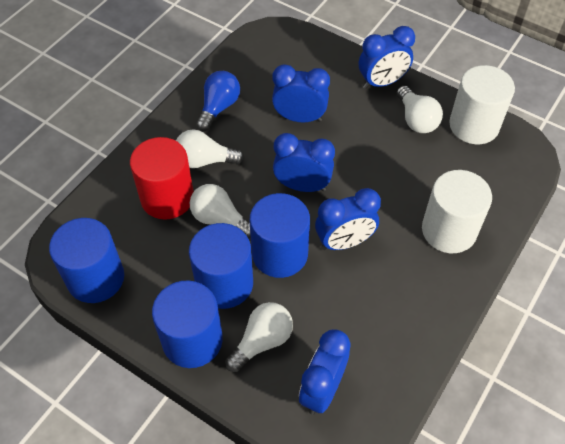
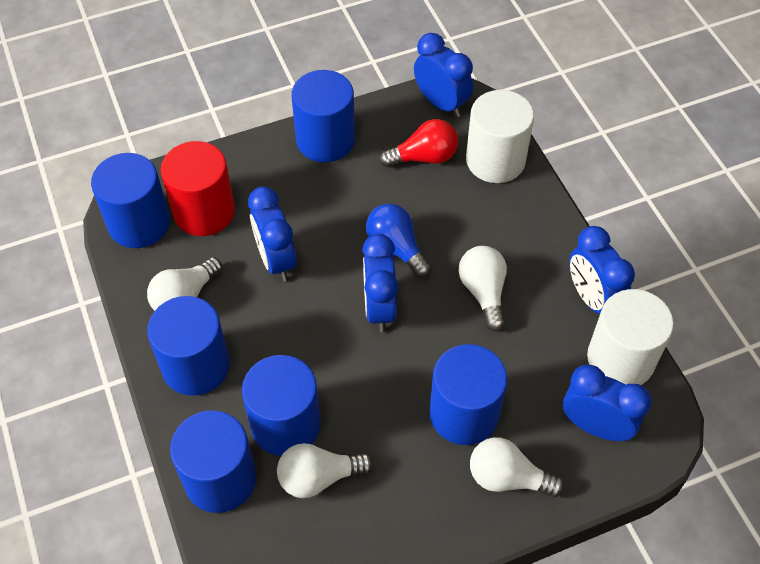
blue cylinder: [49,218,124,303] [152,280,223,368] [189,223,253,309] [249,193,310,278] = 4 -> [91,153,170,248] [147,296,230,396] [170,410,256,513] [242,355,321,456] [291,70,355,162] [429,344,507,445] = 6
red light bulb: none = 0 -> [379,119,458,167] = 1

